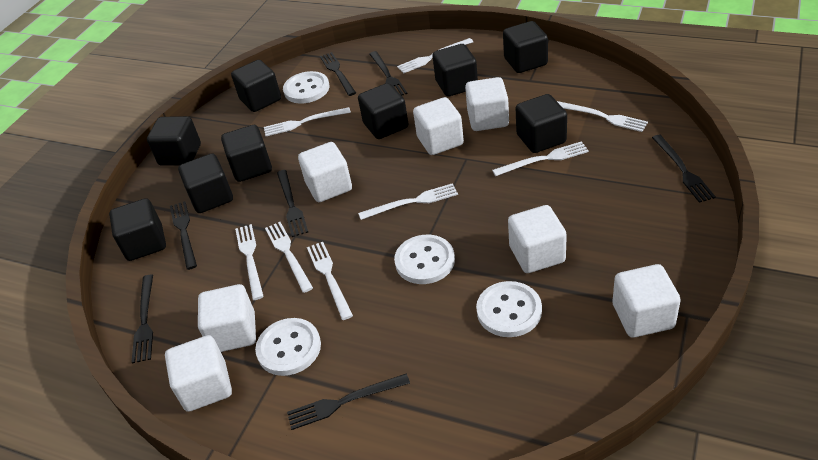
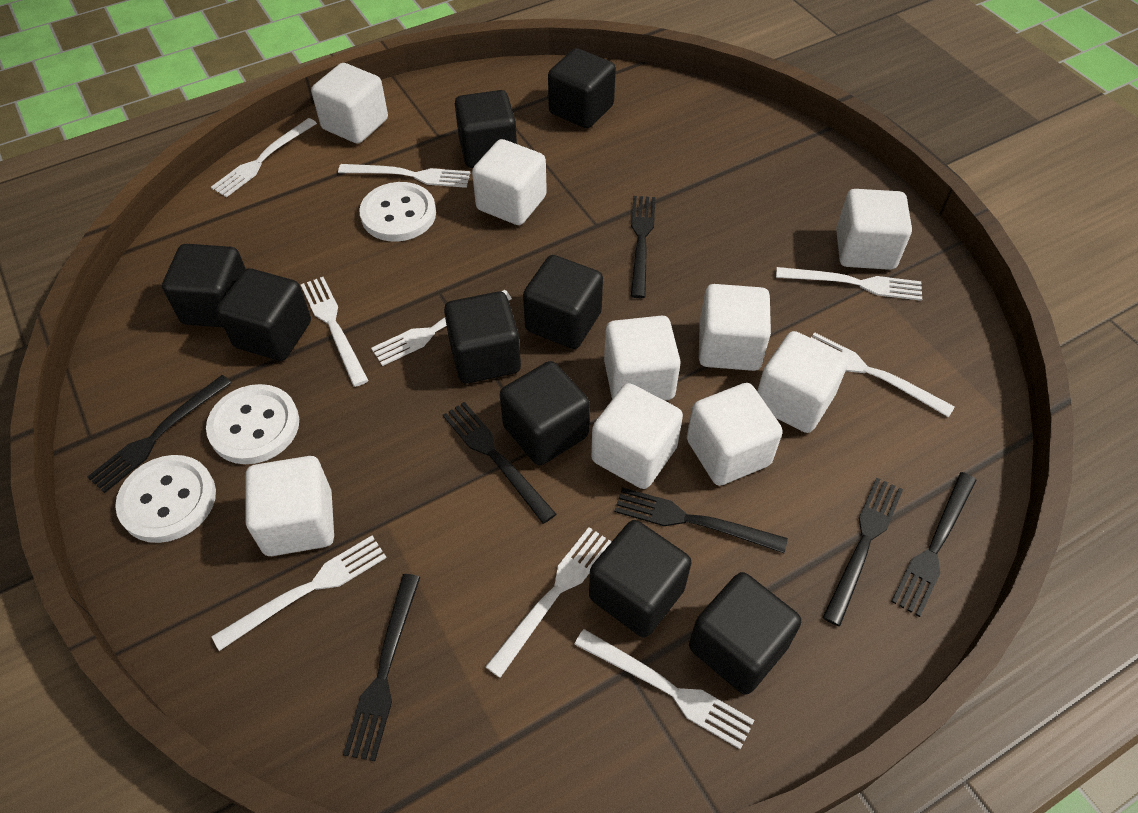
white button: [255,318,321,376] [283,71,329,103] [394,235,455,284] [476,281,542,337] = 4 -> [115,455,216,543] [206,384,299,464] [359,182,436,242] = 3
white cube: [165,335,232,412] [198,284,256,352] [298,142,352,202] [413,97,464,155] [465,77,509,131] [508,205,567,273] [612,264,681,338] = 7 -> [246,456,334,556] [311,63,388,144] [472,139,547,225] [591,383,683,489] [604,316,681,401] [687,383,783,486] [699,284,771,371] [757,331,848,433] [836,189,912,270] = 9
white fork: [235,224,264,300] [264,107,351,136] [265,222,313,293] [307,242,353,320] [358,183,458,220] [397,38,473,74] [492,141,589,176] [557,101,648,132] = 8 -> [211,118,317,197] [212,536,387,651] [301,277,369,387] [338,164,470,188] [371,290,512,366] [485,527,612,678] [574,629,755,750] [776,267,922,301] [811,332,955,418] = 9

